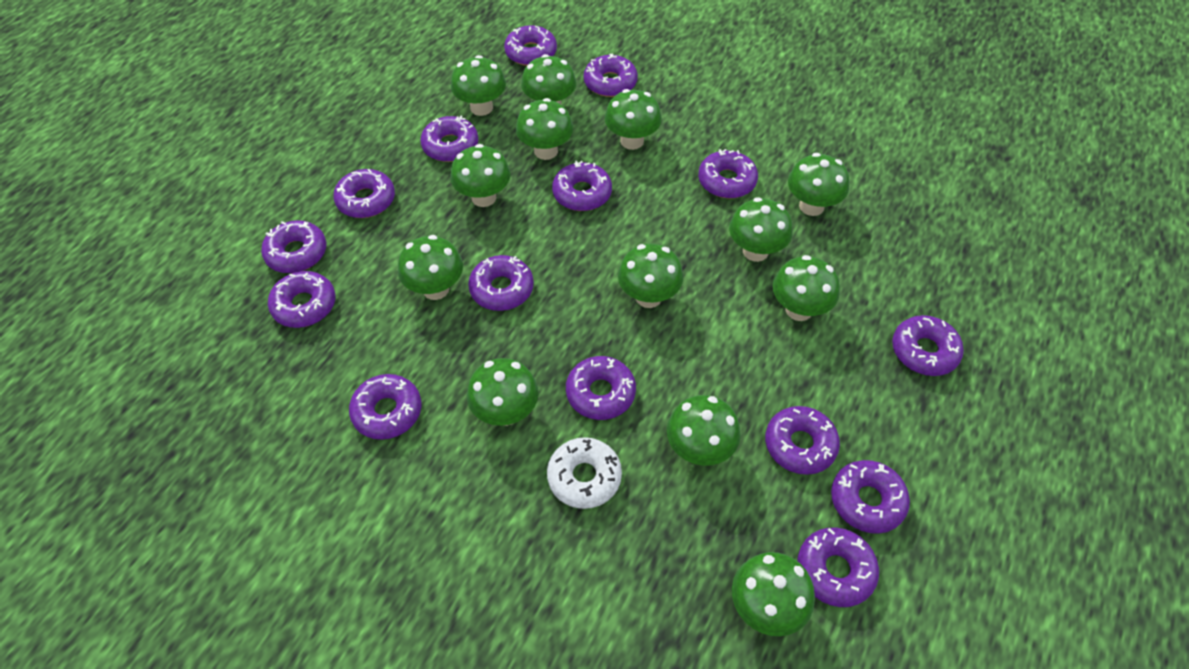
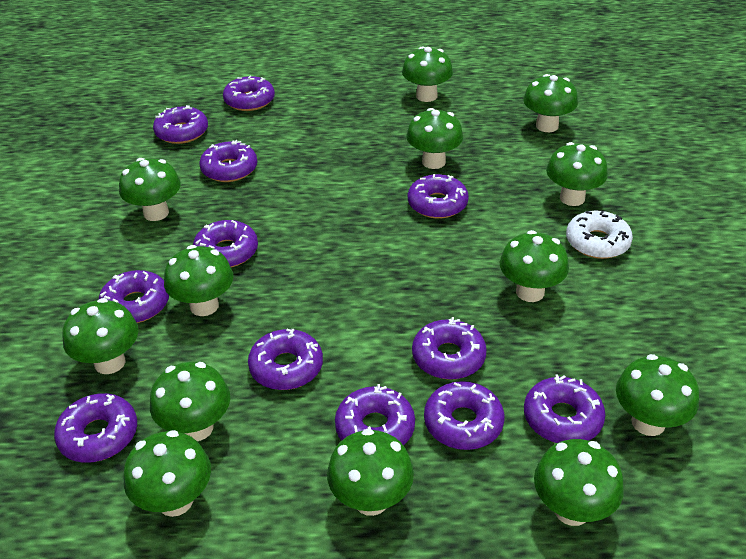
purple donut: [261,220,326,273] [268,271,336,328] [333,169,395,218] [349,374,422,440] [420,116,479,162] [468,255,534,311] [504,25,557,66] [552,161,612,211] [566,356,636,420] [584,53,638,97] [698,149,758,198] [765,406,840,475] [798,528,879,607] [831,460,910,534] [892,315,964,376] = 15 -> [54,393,137,463] [99,270,169,323] [153,105,208,144] [193,220,258,268] [199,140,257,182] [223,76,275,111] [248,329,323,390] [335,384,415,445] [408,174,469,219] [412,317,487,380] [424,381,504,450] [524,374,606,443] = 12

